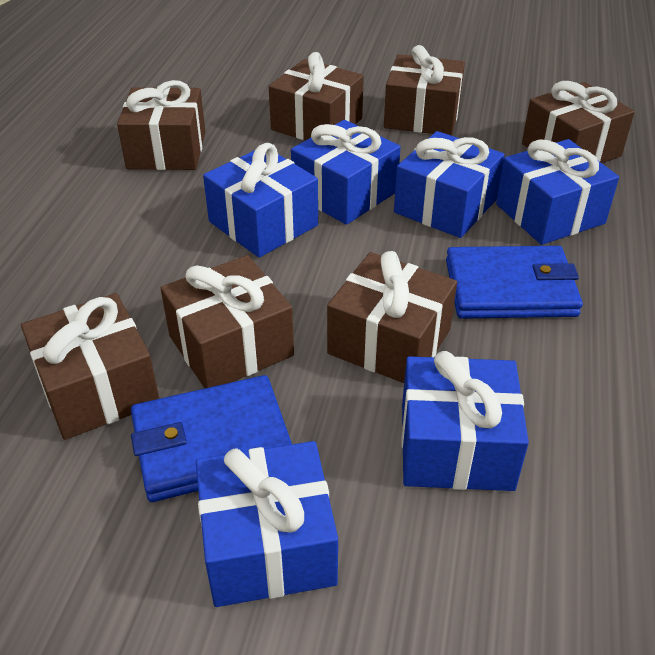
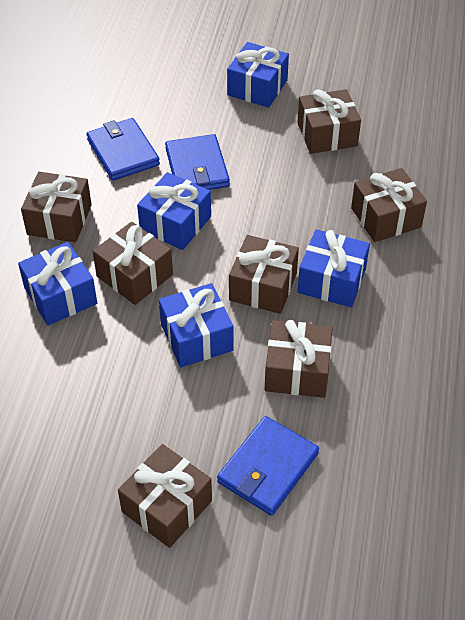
blue gift: [196,441,338,607] [203,143,318,258] [291,120,401,225] [394,131,504,238] [401,351,529,491] [496,139,619,245] = 6 -> [18,242,97,326] [137,172,211,250] [159,283,233,367] [227,42,289,108] [298,229,370,307] = 5
blue wallet: [131,375,292,502] [446,246,583,319] = 2 -> [87,118,160,181] [165,134,230,190] [217,416,319,516] = 3

